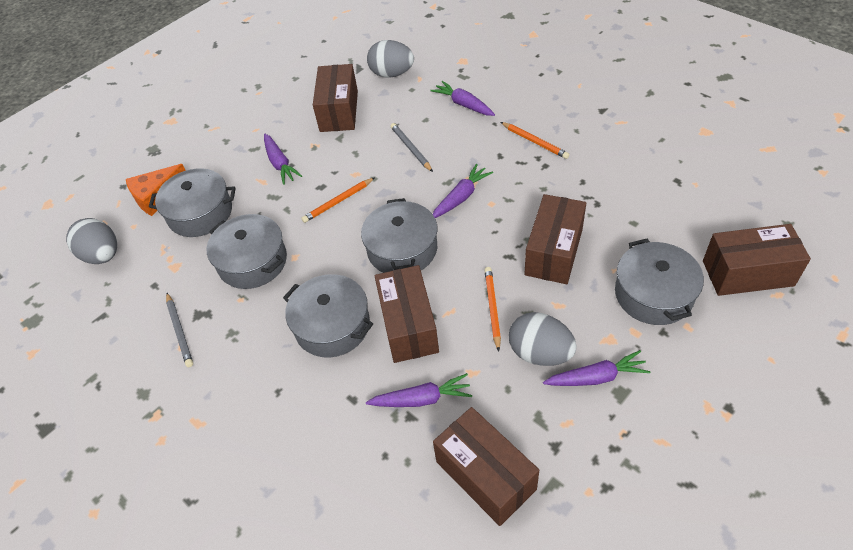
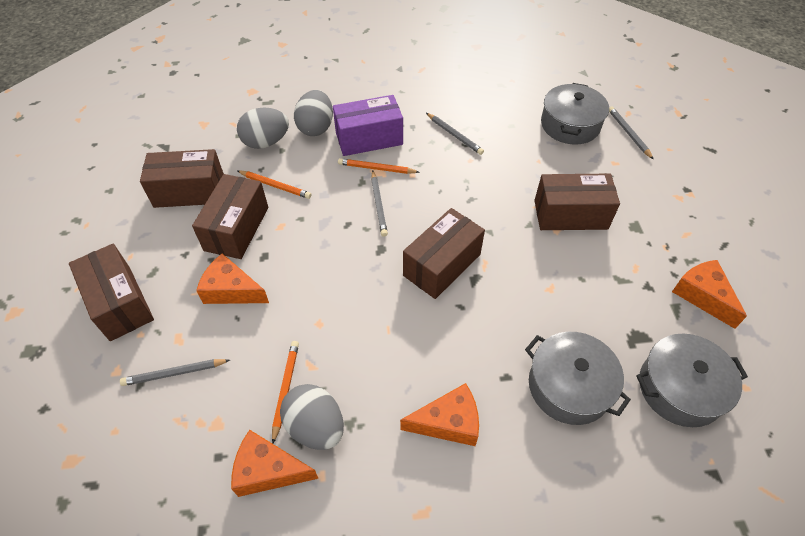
grey pencil: [166,293,193,367] [390,123,433,172] = 2 -> [120,359,230,386] [371,170,388,237] [426,113,484,155] [609,106,654,160] = 4
grey pot: [149,168,236,237] [207,214,287,289] [283,274,373,357] [361,198,437,273] [615,239,704,325] = 5 -> [525,332,631,425] [541,83,609,144] [637,334,748,427] = 3
orange cheese: [126,164,186,216] = 1 -> [196,254,269,304] [231,430,318,497] [400,383,479,446] [672,260,747,329] = 4
purple box: none = 0 -> [333,95,403,156] = 1
purple carrot: [264,134,302,185] [366,373,472,407] [430,81,495,116] [433,164,493,218] [543,350,650,386] = 5 -> none = 0

